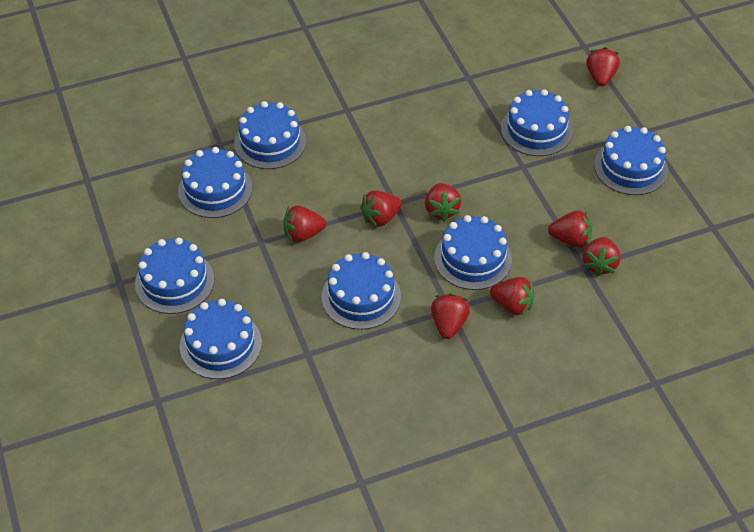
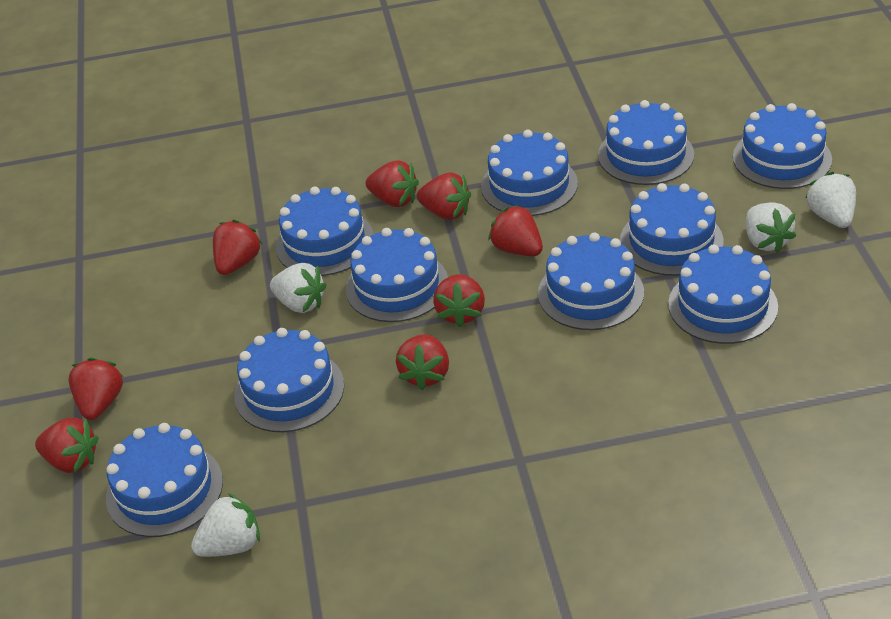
blue cake: [135,238,214,314] [178,147,252,218] [180,299,262,379] [234,101,306,169] [322,252,401,330] [434,215,512,290] [501,89,573,156] [594,126,668,195] = 8 -> [106,423,223,537] [234,328,344,432] [275,186,374,276] [346,228,448,322] [481,129,578,216] [538,232,644,330] [598,100,694,185] [620,183,724,276] [668,244,778,344] [733,103,832,189] = 10
white strawberry: none = 0 -> [191,493,260,557] [270,263,327,313] [746,202,796,253] [805,172,856,228] = 4

